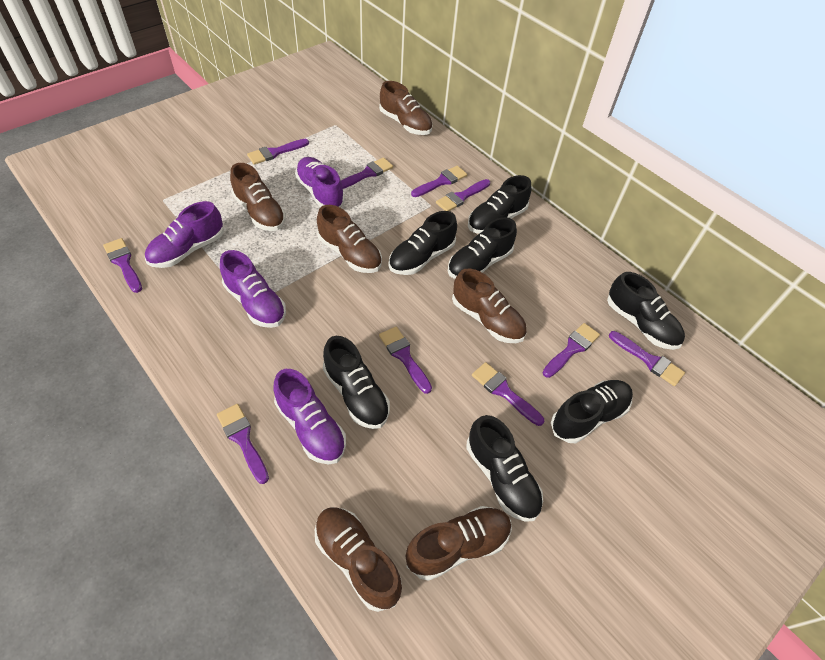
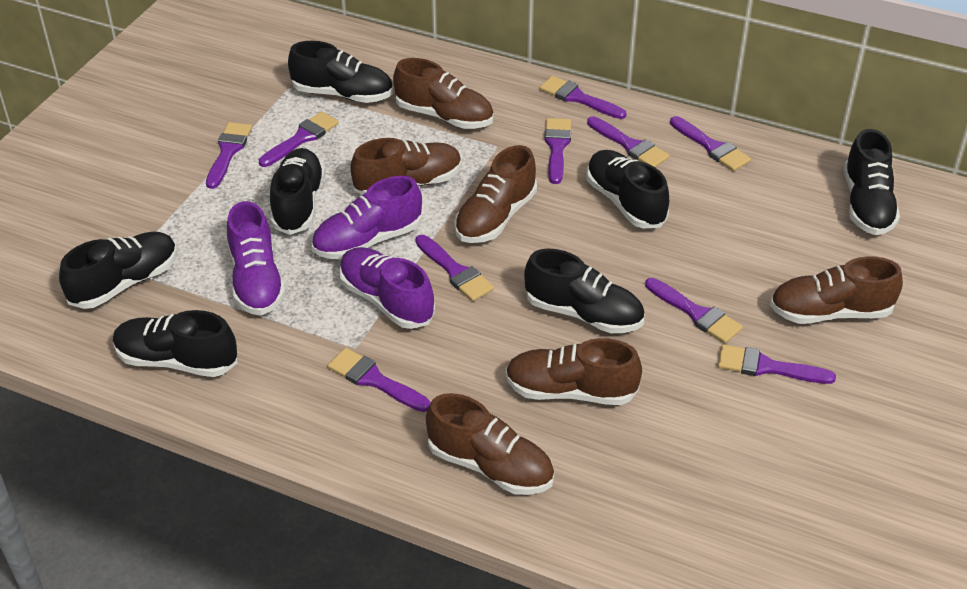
purple shoe: [145,201,224,268] [220,250,286,328] [273,369,346,465] [295,157,345,207] = 4 -> [227,201,285,315] [312,176,422,260] [339,247,435,329] = 3

